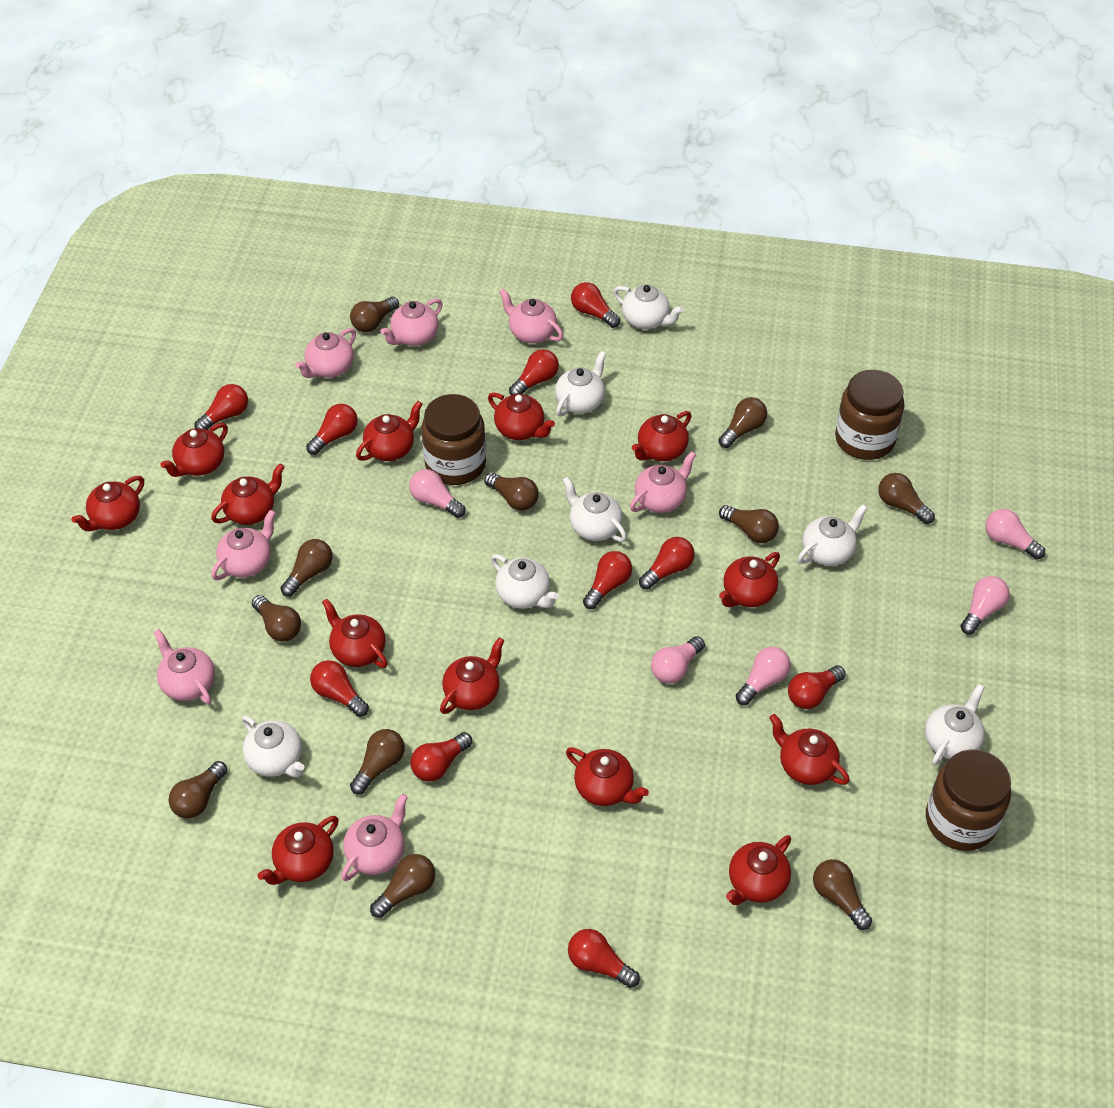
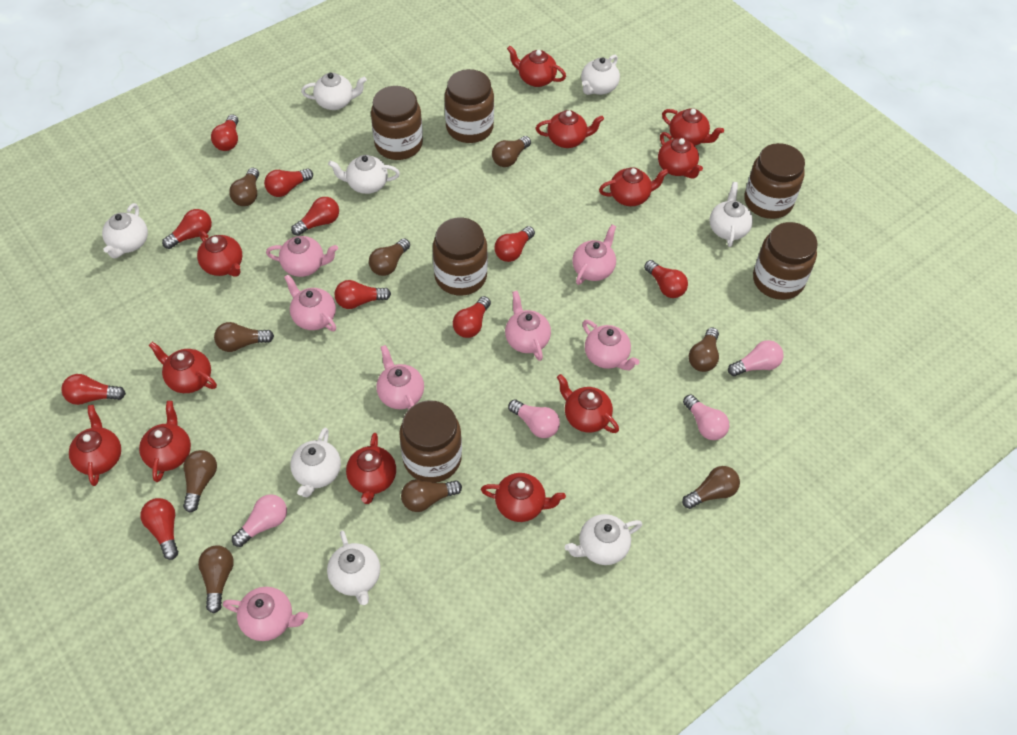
brown jar: [422,394,486,485] [835,370,905,460] [926,749,1011,851] = 3 -> [371,86,423,160] [399,400,462,483] [433,218,488,296] [445,69,494,143] [744,143,805,219] [753,222,818,300] = 6
brown light bulb: [169,761,227,819] [252,595,301,642] [281,539,333,597] [350,297,399,332] [350,729,405,794] [370,854,435,918] [484,472,539,511] [719,397,767,448] [719,505,779,543] [813,859,872,930] [878,473,935,524] = 11 -> [183,450,217,512] [198,545,234,613] [214,322,274,352] [229,168,259,206] [369,238,410,276] [401,479,462,512] [492,136,531,167] [682,466,740,509] [689,328,719,372] = 9
pink light bulb: [409,469,465,518] [651,636,705,684] [736,647,791,705] [960,576,1010,634] [985,509,1045,560] = 5 -> [232,494,287,547] [508,399,560,438] [683,394,729,440] [728,340,784,376] = 4
red teapot: [72,476,144,531] [160,423,228,477] [211,464,284,525] [258,816,339,885] [322,598,388,668] [356,401,423,461] [440,638,504,714] [488,392,555,440] [566,748,649,806] [632,411,691,461] [719,552,780,607] [726,835,791,905] [769,714,849,785] = 13 -> [69,405,121,486] [139,401,191,482] [149,342,217,393] [197,230,242,277] [346,433,396,504] [481,473,566,522] [507,46,566,87] [536,110,604,148] [557,374,619,433] [599,167,669,206] [658,132,703,179] [662,108,724,146] = 12
white teapot: [242,715,304,777] [491,554,559,609] [555,351,606,416] [563,477,627,542] [613,285,684,329] [798,504,868,566] [925,684,985,766] = 7 -> [102,203,148,258] [290,428,341,497] [301,73,367,110] [327,531,380,605] [328,155,400,194] [565,514,642,565] [581,55,620,95] [710,182,753,247] = 8

